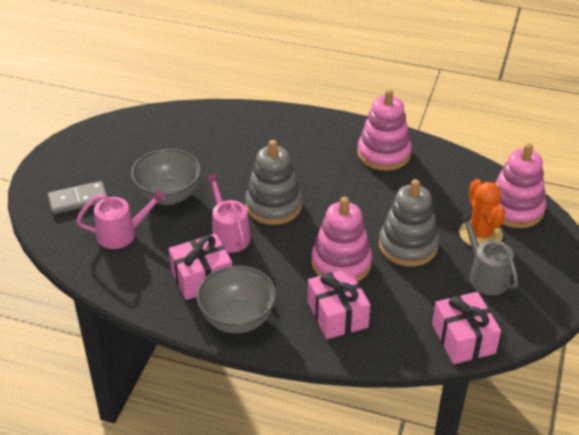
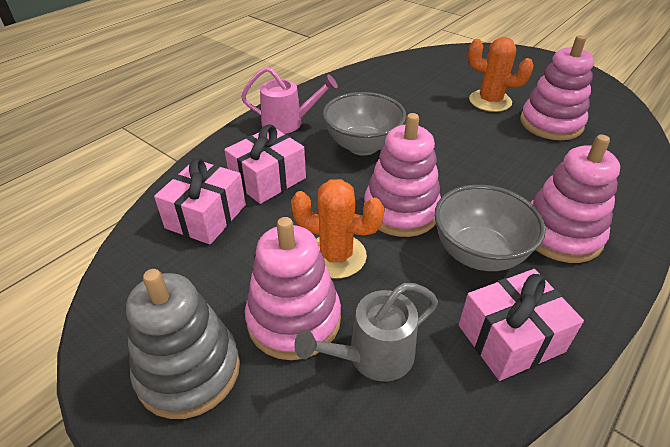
grey domino: [47,181,107,214] = 1 -> none = 0
grey stacking toy: [245,140,302,225] [379,179,439,267] = 2 -> [126,269,240,419] = 1
orange cactus: [460,179,505,246] = 1 -> [291,179,385,279] [468,37,534,112] = 2
pink stacking toy: [312,197,372,281] [357,89,412,171] [494,143,546,228] = 3 -> [245,217,341,360] [364,113,441,237] [520,35,594,140] [530,135,620,263] = 4
pink watering can: [76,189,166,249] [205,173,251,253] = 2 -> [241,67,338,134] = 1

